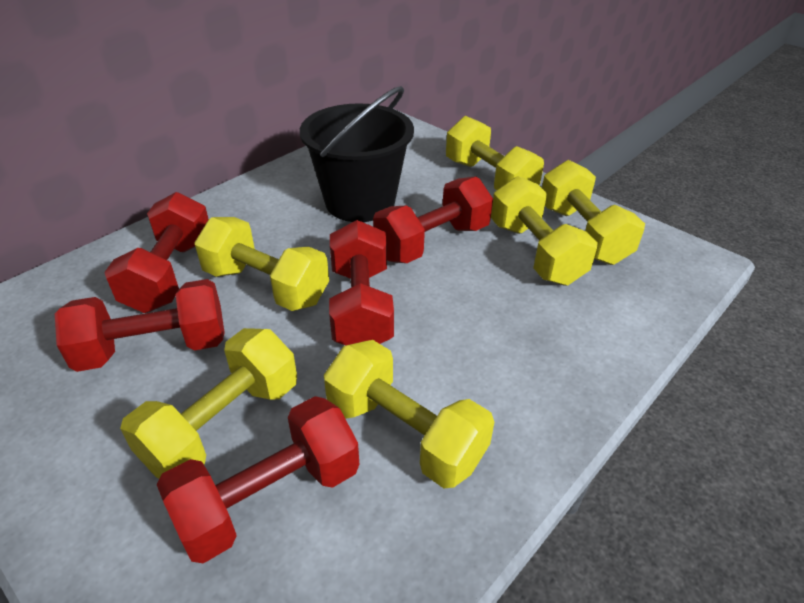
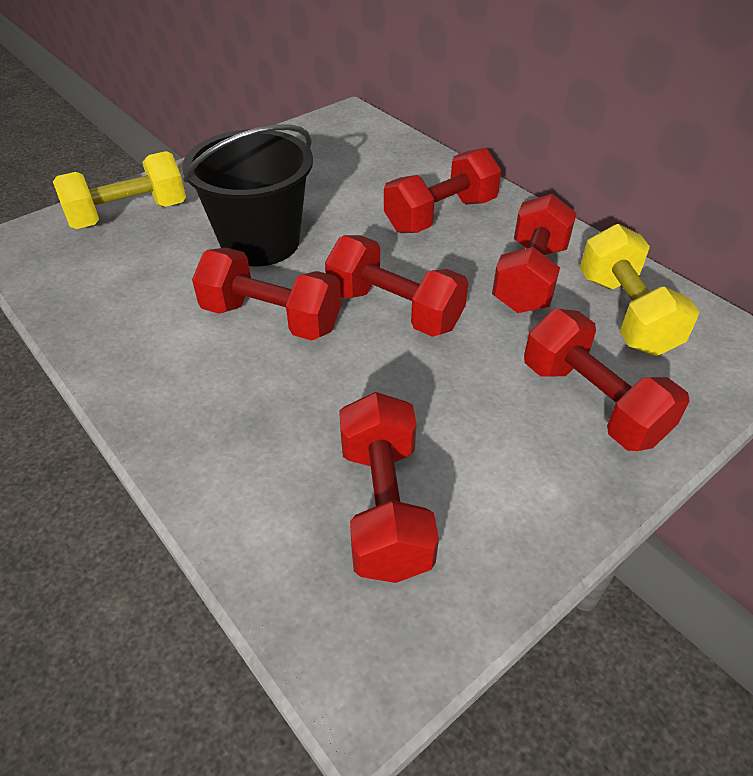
red dumbbell: [55,279,225,372] [104,192,209,313] [156,396,359,564] [329,220,394,345] [373,177,493,263] = 5 -> [192,248,341,340] [325,235,468,337] [339,392,439,583] [384,148,502,233] [492,194,576,313] [524,309,690,451] = 6
yellow dumbbell: [120,328,297,479] [194,217,329,311] [324,340,494,489] [446,116,544,190] [491,176,598,285] [542,160,645,265] = 6 -> [53,151,186,229] [580,224,699,356] = 2

